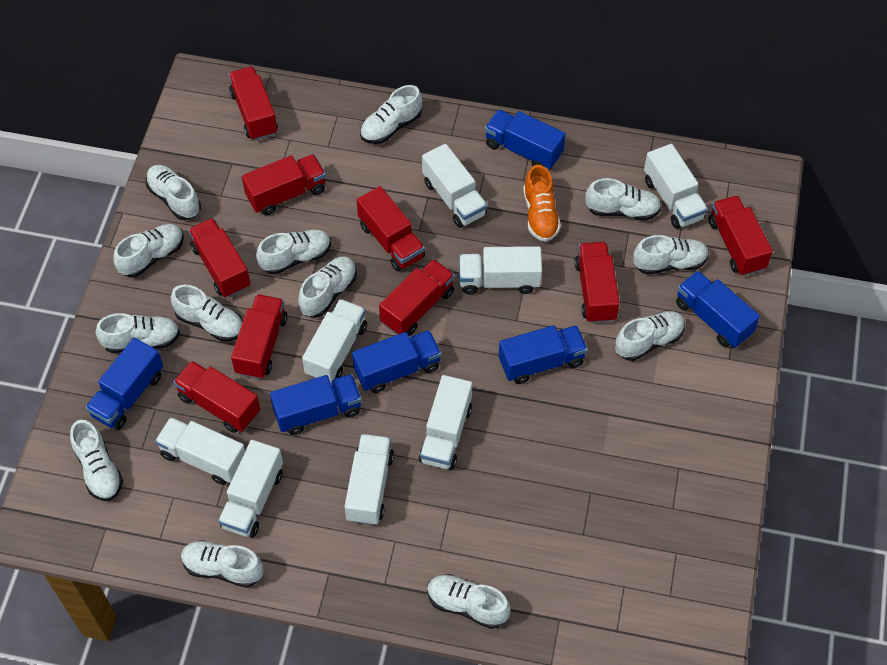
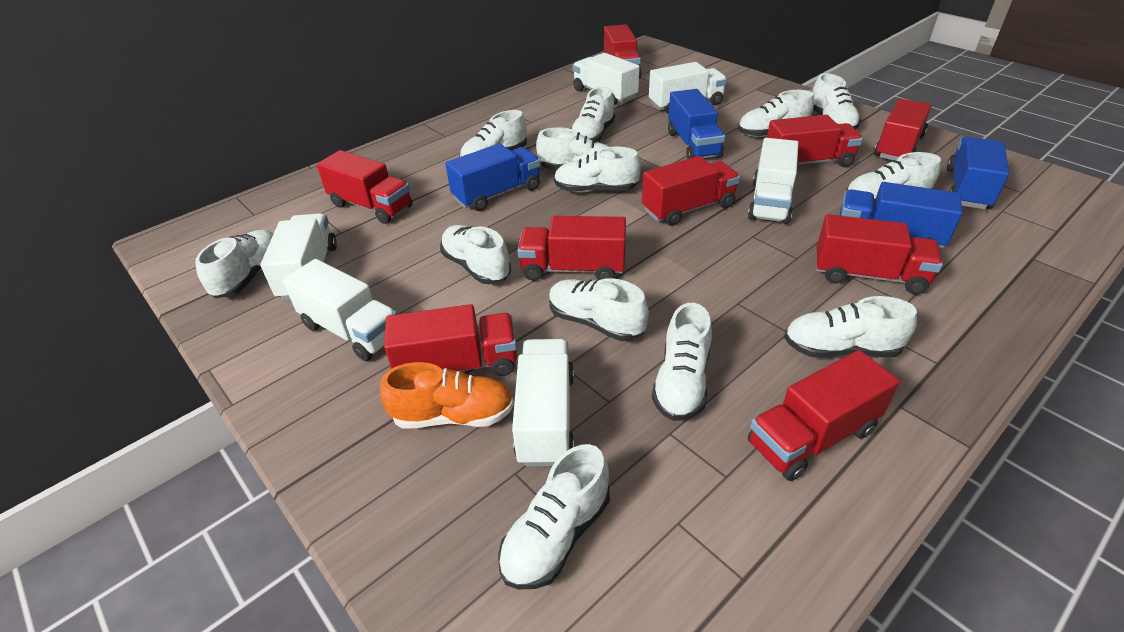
blue truck: [85,338,163,430] [270,374,362,435] [352,330,441,393] [485,109,566,169] [499,325,588,384] [676,271,760,348] = 6 -> [445,143,540,211] [668,89,725,159] [840,182,963,248] [947,137,1009,209] = 4
white truck: [155,417,245,485] [218,440,283,538] [302,299,367,383] [345,434,394,525] [419,375,472,470] [422,144,487,228] [459,246,542,295] [644,144,708,229] = 8 -> [260,213,337,301] [283,259,397,361] [512,339,574,467] [573,53,640,105] [649,62,727,114] [748,138,799,224] = 6

